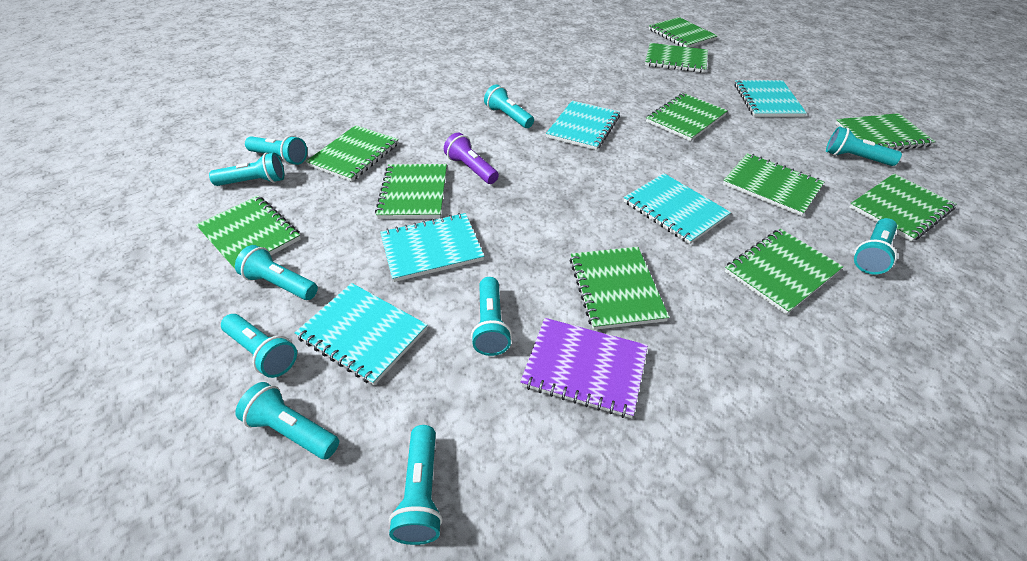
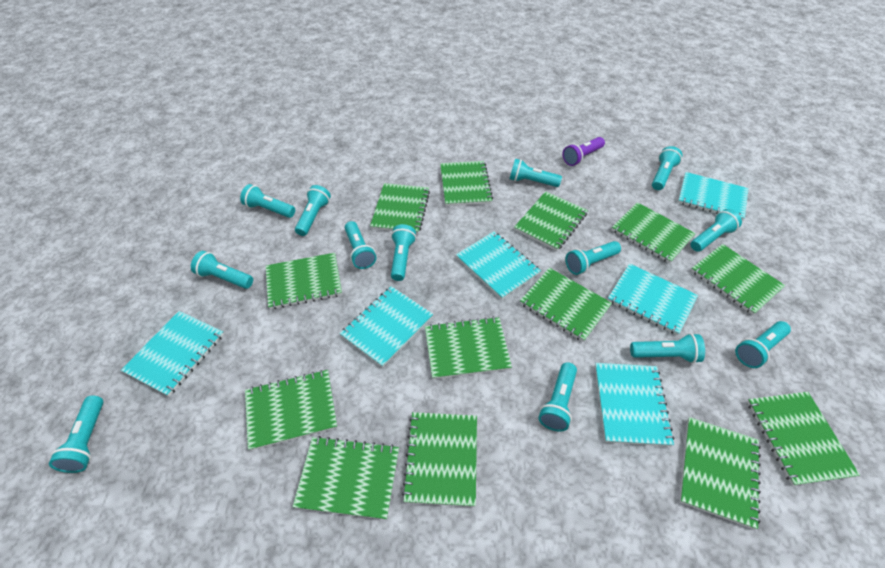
green notebook: [196,195,301,269] [306,125,399,182] [375,164,447,219] [570,247,669,330] [645,43,708,73] [646,93,728,141] [649,17,717,47] [723,153,824,216] [725,229,843,315] [835,113,935,150] [849,174,956,241] = 11 -> [245,370,337,451] [266,253,342,309] [293,436,399,520] [370,183,430,234] [402,412,477,507] [425,317,512,379] [440,161,493,206] [514,191,588,251] [520,268,612,342] [612,202,696,263] [680,417,761,529] [691,244,785,315] [747,392,860,486] = 13
purple notebook: [520,318,648,418] = 1 -> none = 0
turquoise flashlight: [209,153,284,186] [221,314,297,378] [235,245,318,300] [235,382,339,459] [245,135,307,165] [389,425,443,545] [471,277,512,356] [484,84,534,128] [826,127,902,166] [854,218,897,274] = 10 -> [49,395,104,473] [191,251,253,289] [240,184,295,218] [295,185,331,236] [345,221,377,269] [391,224,416,281] [510,159,562,187] [538,362,577,432] [565,241,621,275] [630,333,705,363] [652,146,682,190] [691,209,742,252] [735,321,791,368] = 13
turquoise notebook: [295,283,427,385] [380,213,484,282] [546,101,620,150] [624,173,731,244] [735,80,806,117] = 5 -> [121,311,224,396] [340,286,433,367] [456,231,541,299] [595,363,674,446] [608,263,698,335] [678,172,749,221] = 6

